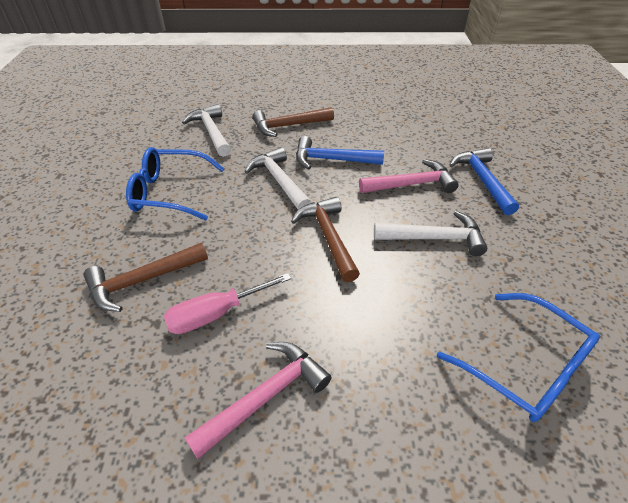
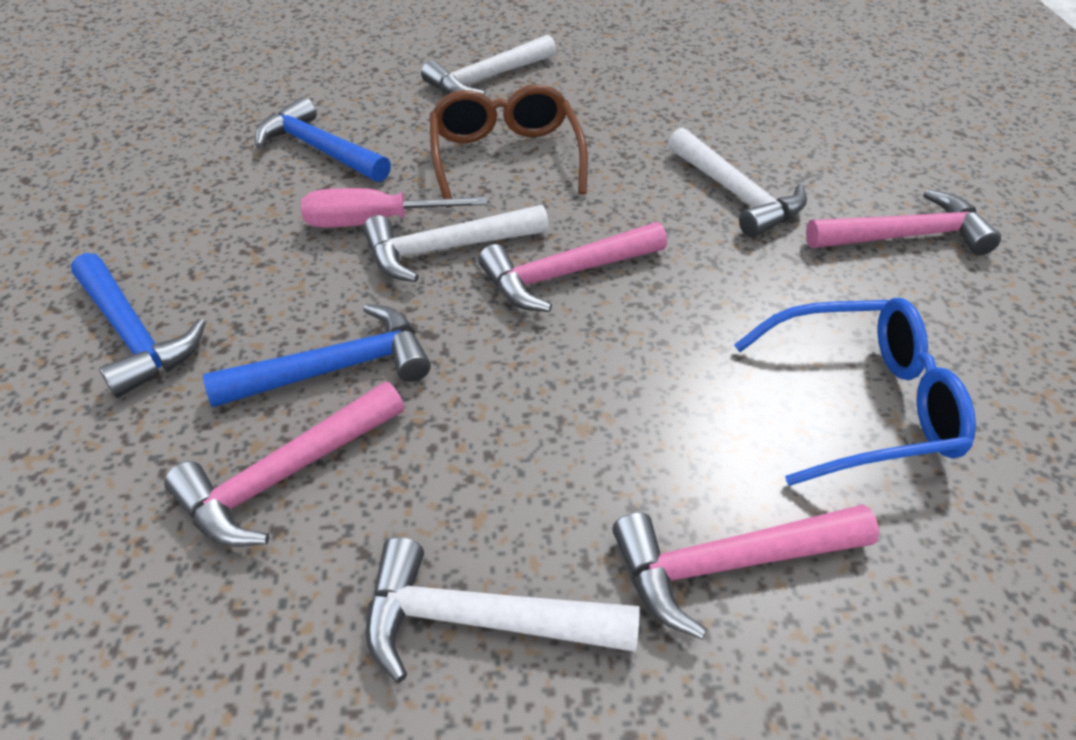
blue glasses: [126,147,225,220] [437,293,600,422] = 2 -> [734,298,976,486] = 1
blue hammer: [296,136,384,169] [450,148,519,215] = 2 -> [71,253,206,398] [203,304,431,407] [255,97,391,182] = 3
brown glasses: none = 0 -> [430,84,588,207] = 1
brown hammer: [83,243,208,312] [252,107,334,137] [291,197,360,282] = 3 -> none = 0
pink hammer: [184,342,332,459] [359,159,459,193] = 2 -> [164,381,404,547] [478,222,667,312] [612,504,879,640] [806,189,1001,255] = 4
white hammer: [182,104,231,157] [245,147,312,210] [374,211,487,256] = 3 -> [363,205,549,282] [366,537,640,683] [421,35,556,95] [668,127,807,237] = 4

